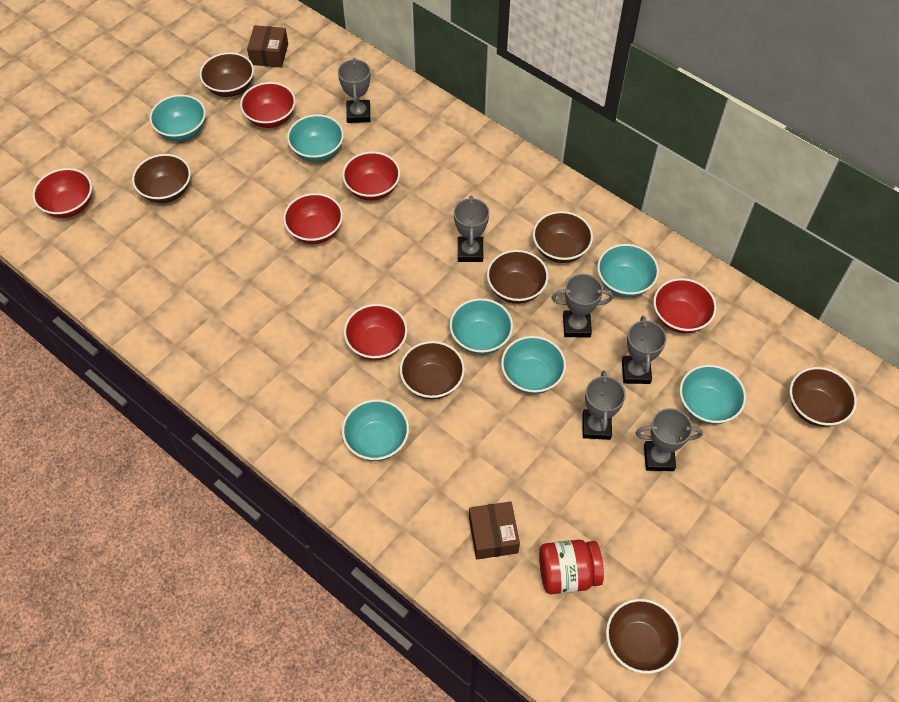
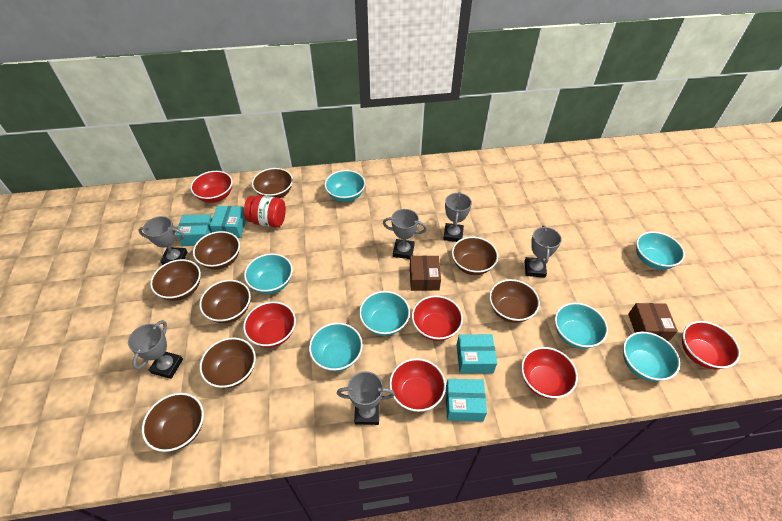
brown bowl: [132,154,191,203] [199,52,254,97] [400,341,465,399] [487,250,549,304] [533,211,593,263] [606,599,681,674] [790,367,857,427] = 7 -> [142,393,204,452] [150,259,201,301] [193,231,240,270] [199,280,251,323] [199,337,256,388] [252,168,293,198] [452,237,498,275] [489,279,540,323] = 8
turquoise box: none = 0 -> [176,214,212,246] [210,206,246,238] [446,379,487,422] [457,334,497,374] = 4

